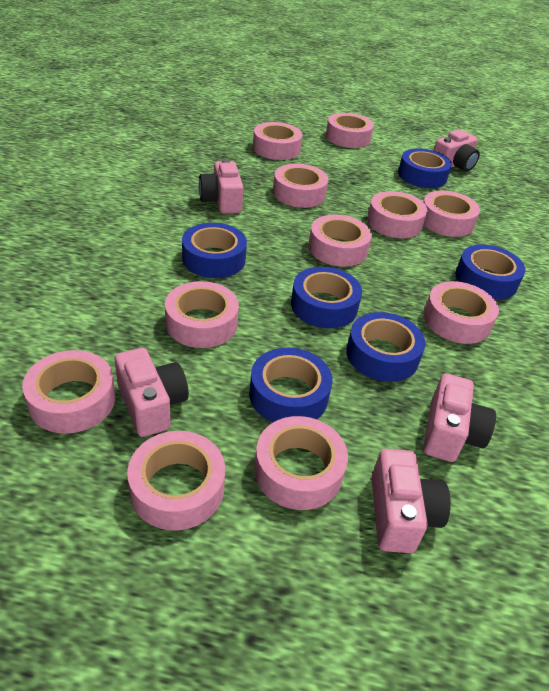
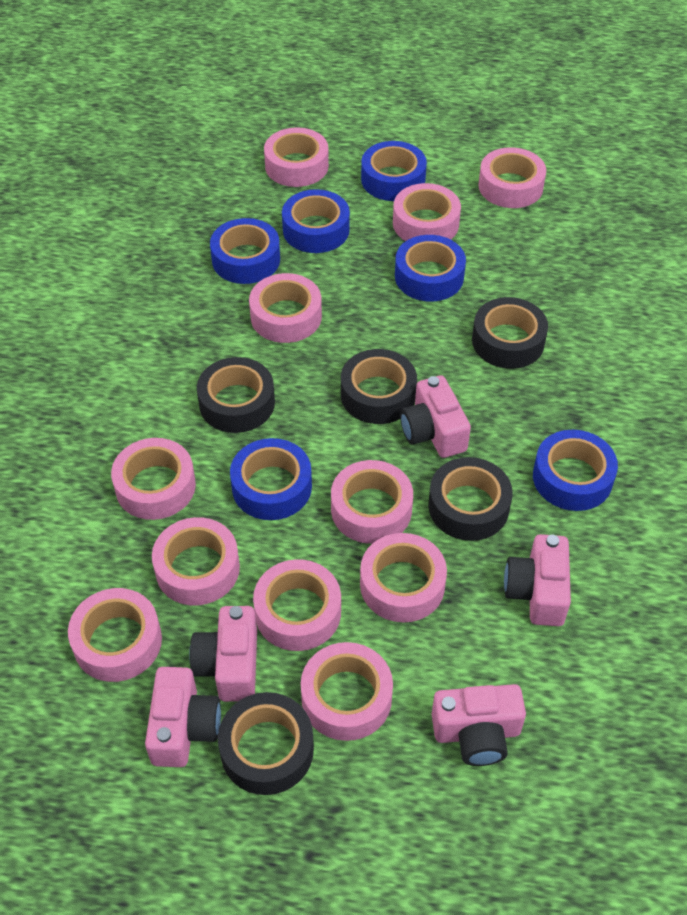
black tape: none = 0 -> [197,357,275,433] [218,692,314,795] [341,349,417,424] [428,457,513,541] [472,297,548,369] = 5

